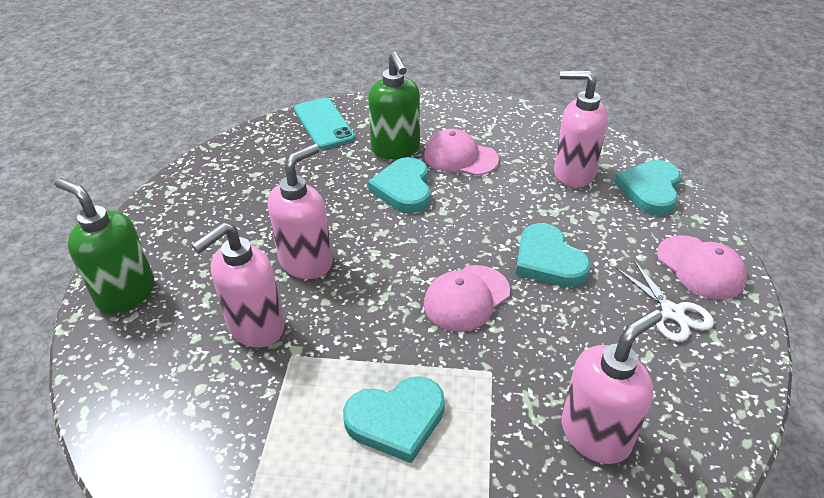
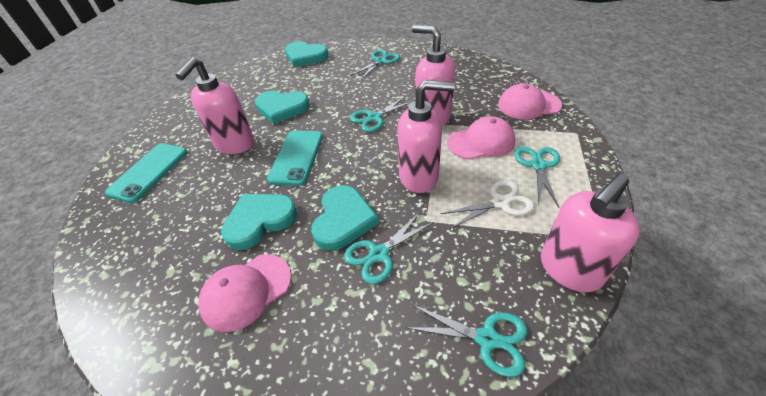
green soap dispenser: [55,178,154,313] [368,51,420,159] = 2 -> none = 0
turquoise phone: [294,98,355,149] = 1 -> [105,143,187,203] [267,130,323,186] = 2
turquoise scissors: none = 0 -> [344,212,434,284] [350,96,413,132] [351,50,400,80] [405,305,527,377] [514,147,560,207] = 5

